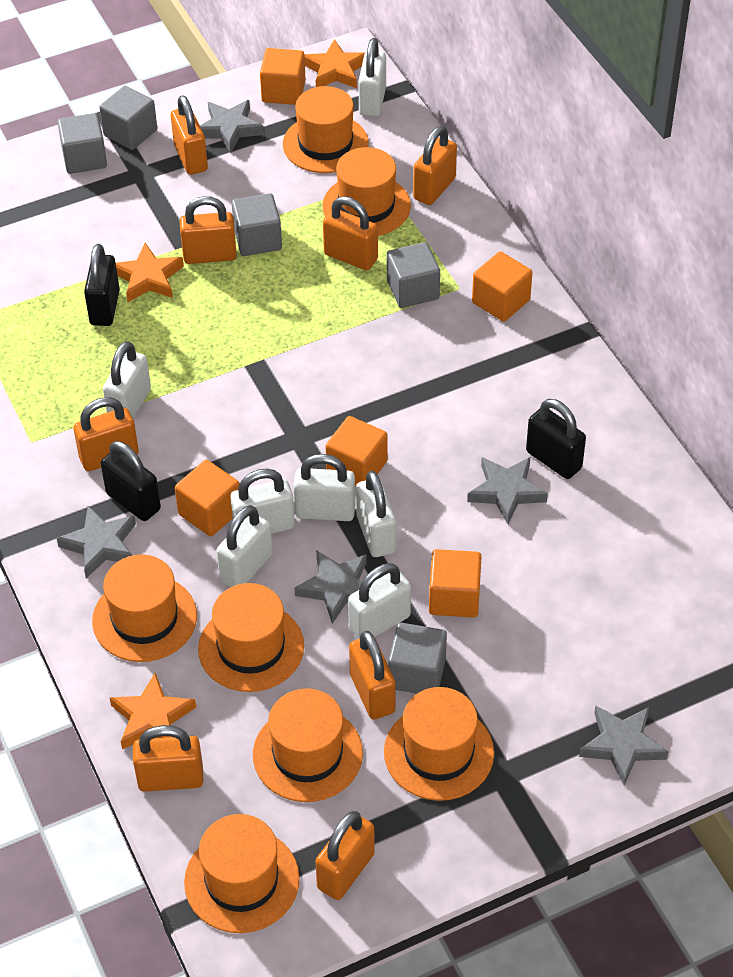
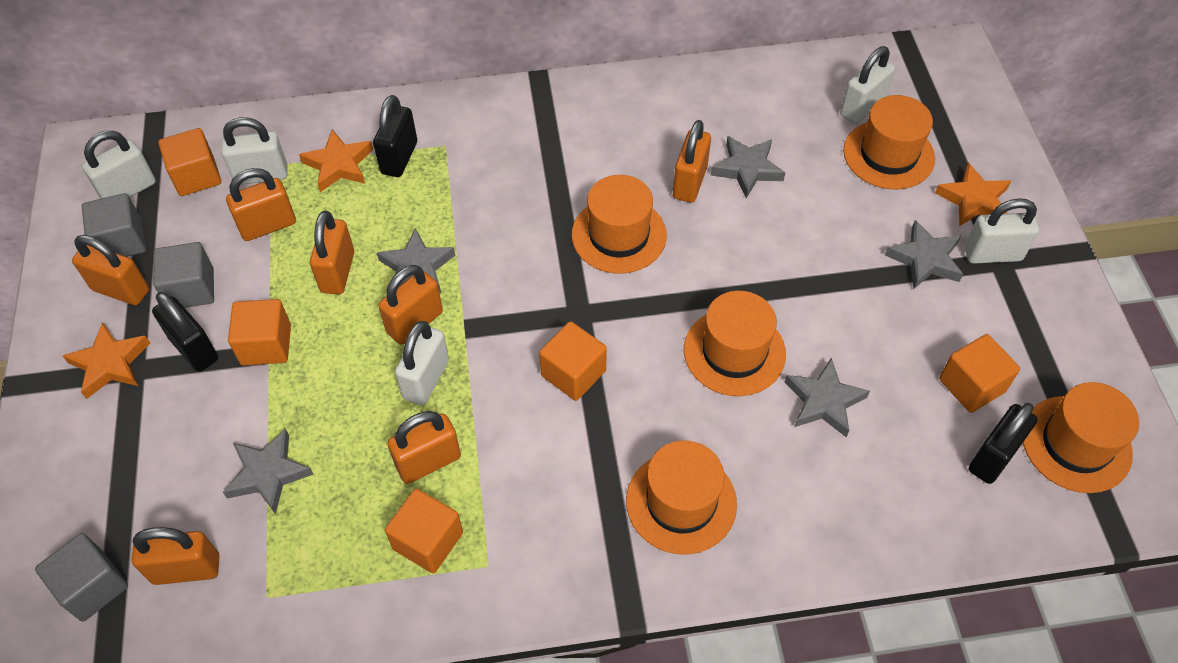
grey cube: [57,113,107,174] [99,86,157,150] [232,193,282,256] [387,242,440,308] [388,623,447,694] = 5 -> [35,533,128,622] [82,193,146,257] [153,242,214,308] = 3
orange hat: [92,554,197,662] [184,814,300,933] [198,583,304,692] [253,688,363,802] [283,86,369,173] [322,147,411,236] [384,687,494,801] = 7 -> [572,175,667,274] [626,440,737,554] [684,291,786,396] [843,95,935,189] [1023,382,1139,493] = 5
orange padlock: [73,397,139,471] [133,725,203,792] [171,95,208,175] [180,196,237,264] [315,811,375,900] [323,196,378,270] [349,631,395,719] [413,126,457,205] = 8 -> [72,235,149,305] [131,527,219,585] [226,168,296,241] [310,211,354,294] [378,265,443,345] [388,411,461,484] [673,120,711,203] = 7
white padlock: [103,341,151,418] [216,505,273,587] [231,469,295,534] [294,454,355,521] [348,563,411,639] [356,471,396,557] [358,38,386,117] = 7 -> [82,131,156,199] [221,117,288,185] [395,321,449,405] [840,46,895,124] [965,198,1039,264] = 5

